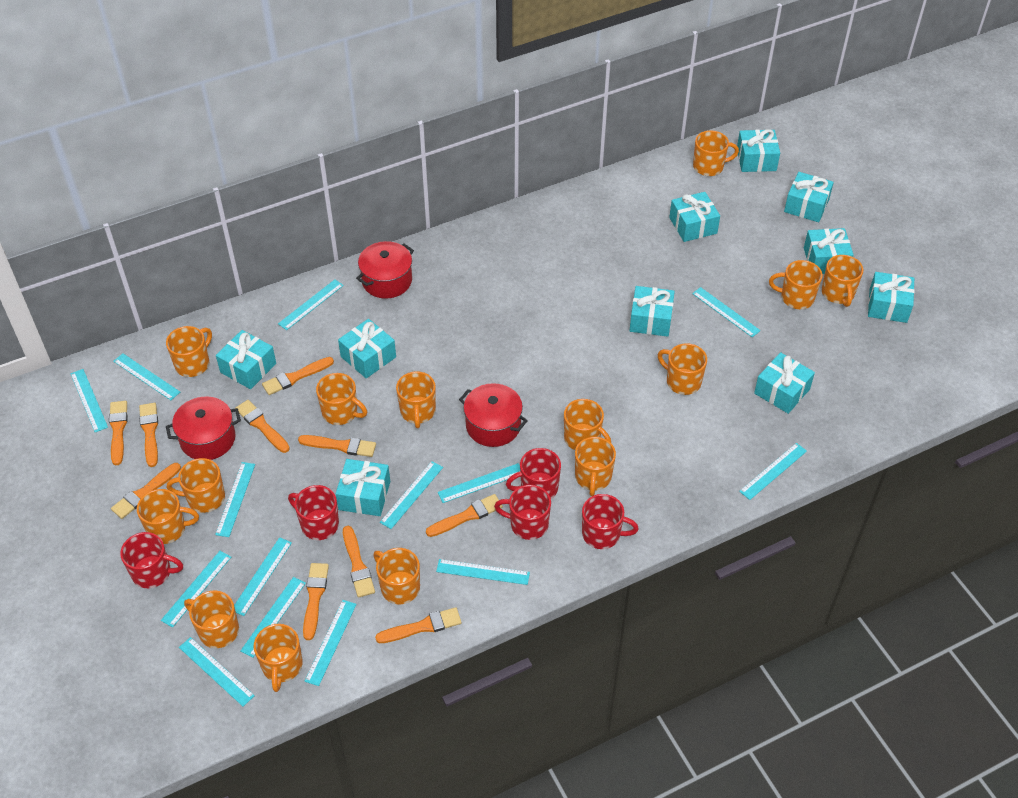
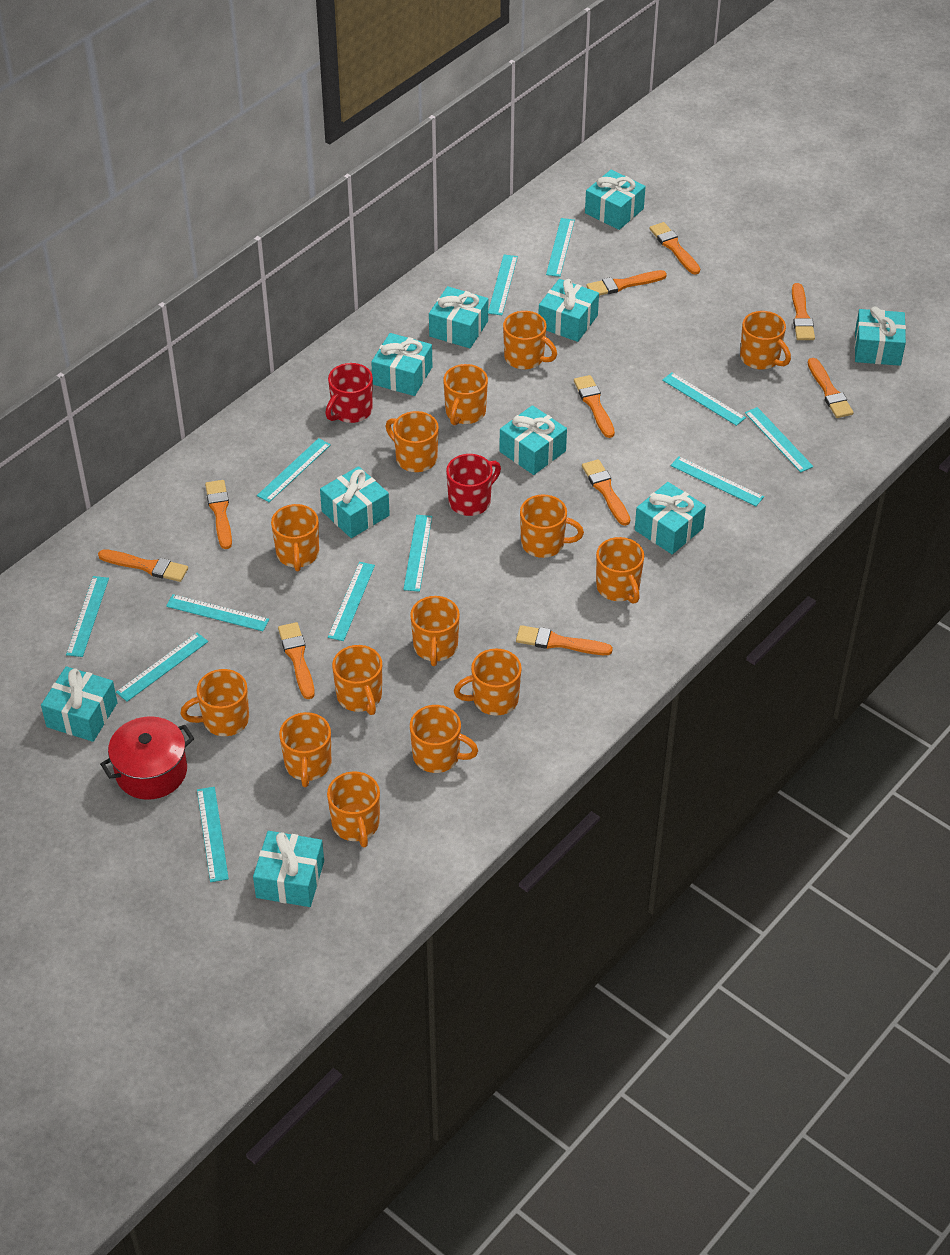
red mug: [120,532,183,588] [288,485,339,540] [494,485,551,540] [506,448,561,499] [582,494,639,549] = 5 -> [325,363,373,423] [446,454,501,516] = 2
red pot: [166,397,241,460] [356,241,414,299] [459,383,528,447] = 3 -> [100,716,194,800] = 1
turquoise ruler: [70,369,108,432] [113,353,180,400] [161,551,231,628] [179,637,255,706] [215,462,255,537] [234,537,292,616] [241,577,306,658] [278,280,344,330] [305,600,356,686] [380,461,443,529] [436,559,530,585] [438,463,520,503] [692,287,761,337] [739,443,807,500] = 14 -> [66,576,109,657] [116,633,208,702] [166,594,269,631] [197,787,229,882] [257,438,331,502] [328,562,375,641] [403,515,432,592] [488,255,518,315] [546,218,575,277] [662,372,746,426] [671,456,764,506] [745,407,814,472] = 12

